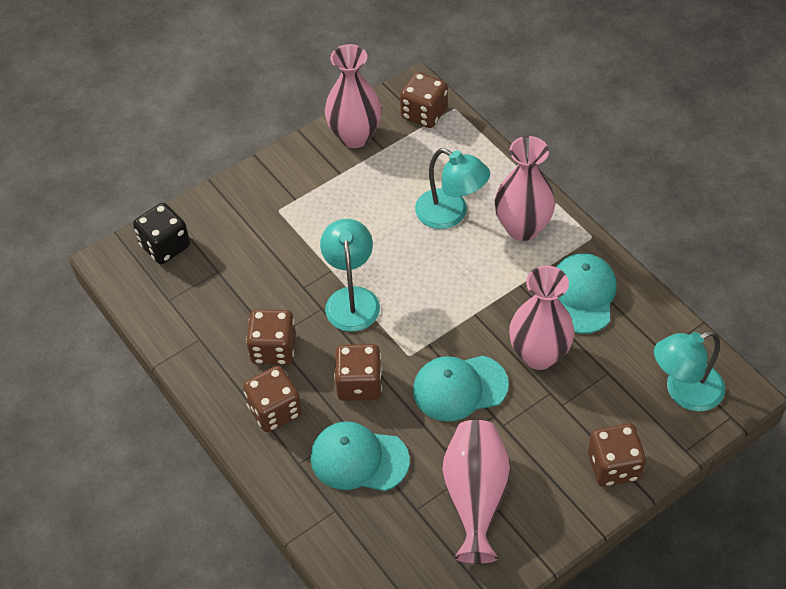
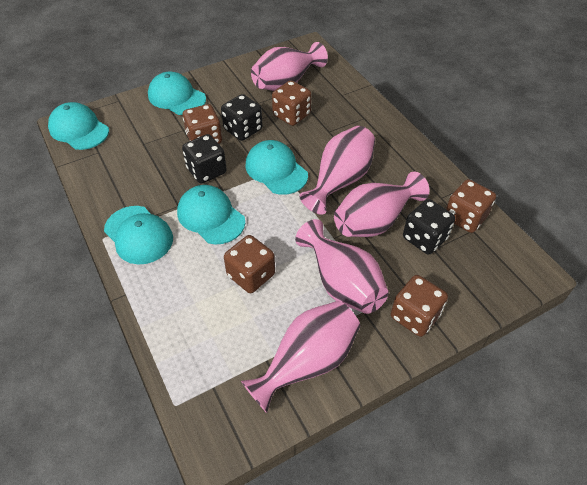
black dice: [133,203,190,264] = 1 -> [182,134,227,184] [221,94,262,141] [403,199,455,254] = 3
pink vase: [325,44,382,148] [442,420,511,564] [495,136,555,241] [509,266,574,370] = 4 -> [241,301,360,413] [251,42,328,91] [295,219,389,314] [299,126,375,215] [334,172,429,237] = 5
turquoise cap: [311,421,410,491] [413,356,509,422] [556,253,617,334] = 3 -> [48,102,109,150] [104,206,173,264] [148,72,206,115] [177,185,245,244] [245,140,308,195] = 5
turquoise lamp: [320,219,380,332] [415,148,490,229] [654,331,725,411] = 3 -> none = 0

